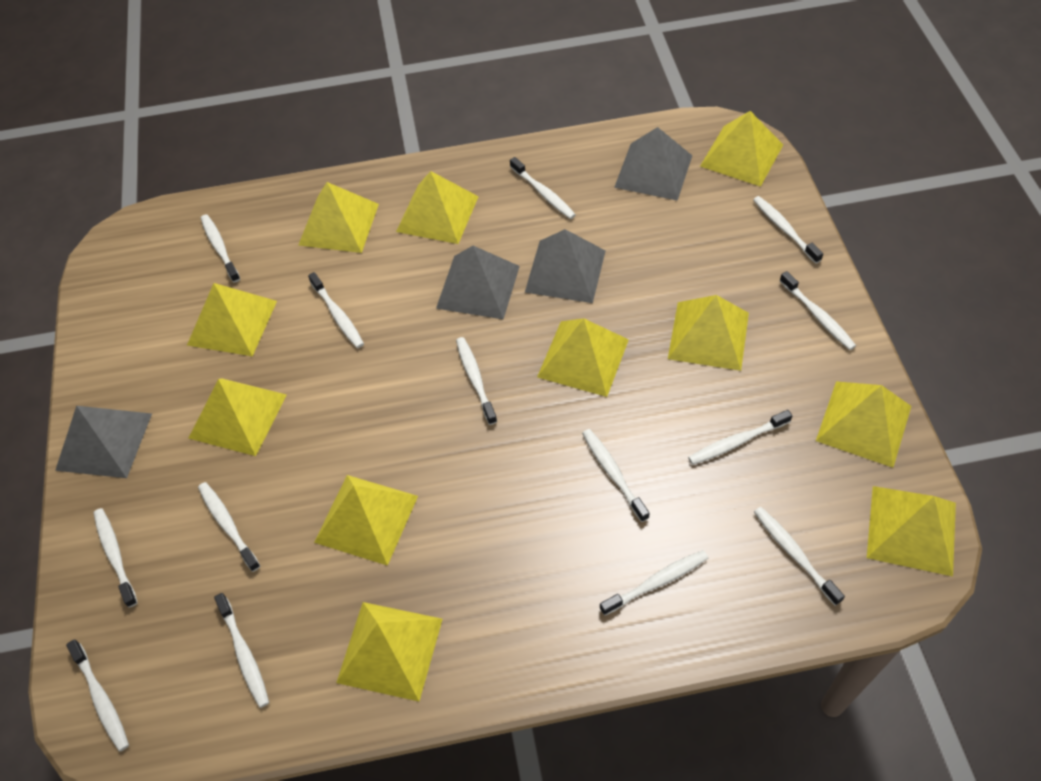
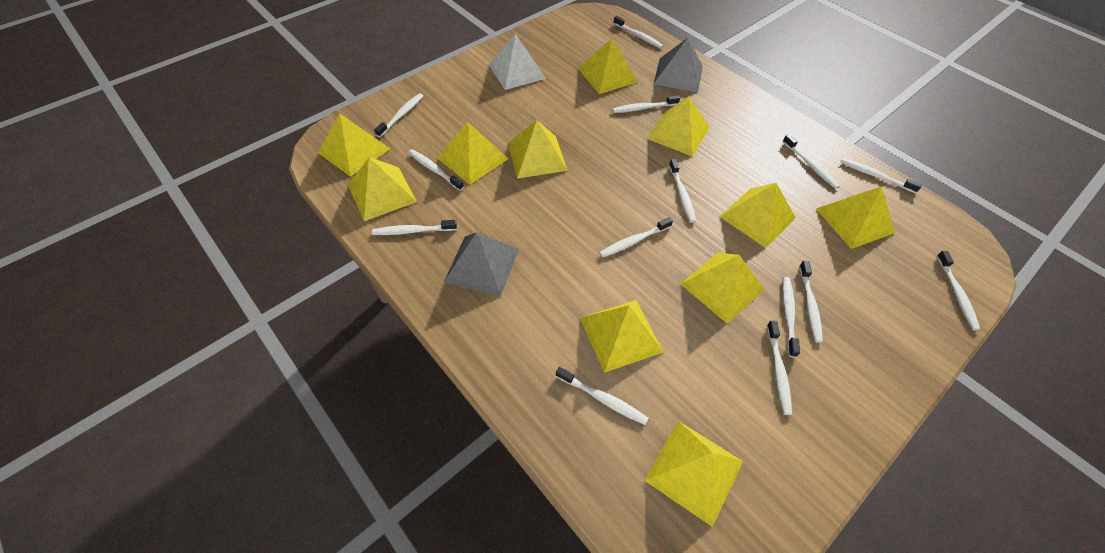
grey pyramid: [55,406,152,478] [436,246,520,320] [525,229,606,303] [614,127,692,201] = 4 -> [444,232,519,296] [653,38,703,92] = 2
white pyramid: none = 0 -> [488,34,546,90] = 1

